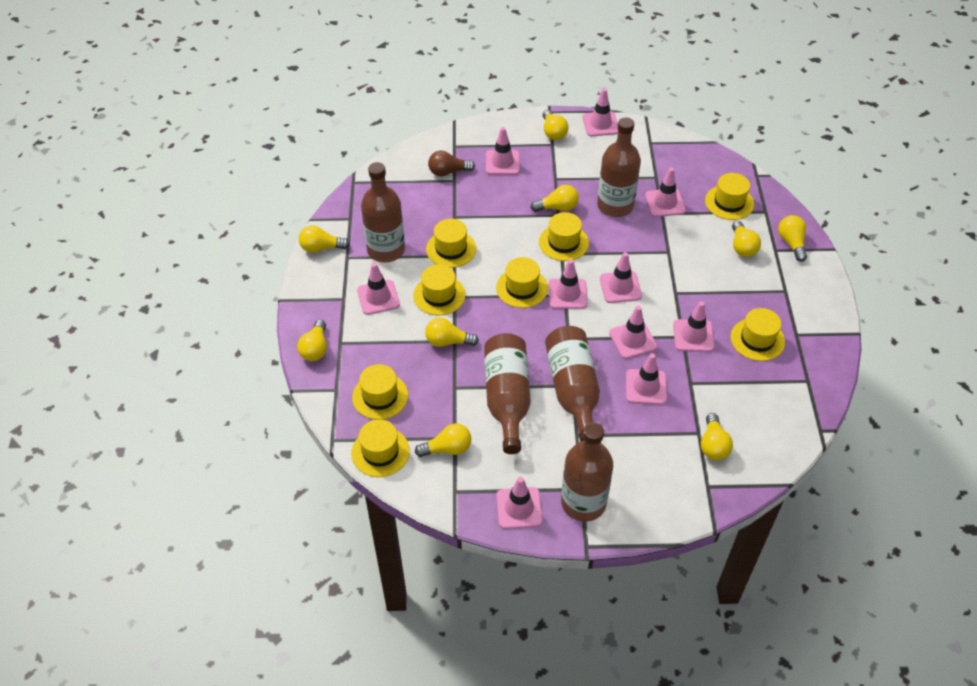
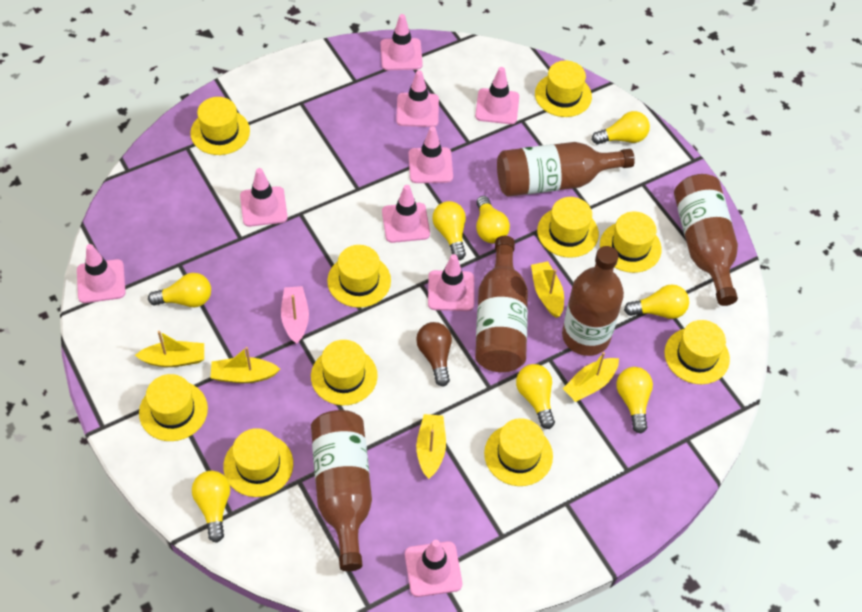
pink boat: none = 0 -> [281,286,309,344] = 1
pink traffic cone: [357,263,400,315] [486,127,520,175] [496,477,543,529] [549,259,588,309] [583,88,618,136] [600,252,642,303] [609,306,657,359] [626,353,667,405] [645,168,686,217] [673,301,715,352] = 10 -> [77,244,126,303] [240,168,288,227] [381,14,423,70] [382,185,430,243] [396,70,439,127] [405,540,462,597] [408,127,453,183] [428,254,474,311] [475,67,519,124] = 9
yellow boat: none = 0 -> [135,331,204,367] [211,347,280,383] [416,414,446,479] [531,261,564,318] [563,352,619,402] = 5
yellow hat: [351,419,410,477] [352,364,408,420] [413,264,466,316] [426,219,476,268] [496,257,548,308] [539,212,589,261] [705,173,754,220] [731,308,785,361] = 8 -> [139,374,208,441] [190,97,250,155] [223,428,293,497] [311,340,378,405] [327,245,391,308] [484,418,553,486] [535,61,592,117] [537,197,599,258] [600,212,662,273] [665,320,730,384] = 10
yellow light bulb: [297,320,327,361] [299,225,350,253] [415,424,471,457] [425,318,479,347] [530,185,579,212] [543,110,569,140] [701,413,733,460] [732,221,761,257] [778,215,807,262] = 9 -> [148,273,211,307] [192,471,230,543] [432,201,466,260] [476,196,510,243] [516,364,555,429] [592,111,650,145] [616,367,653,433] [624,284,689,319] = 8

